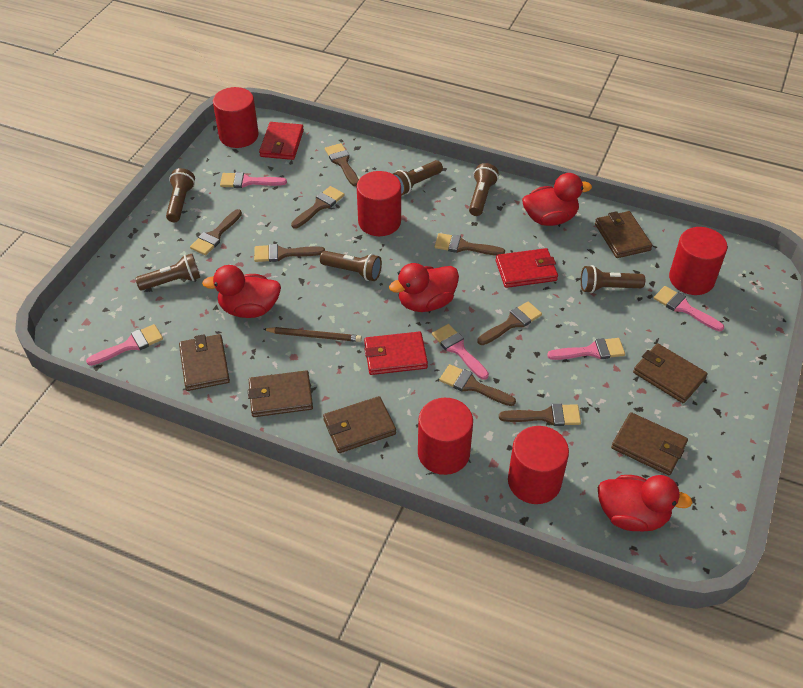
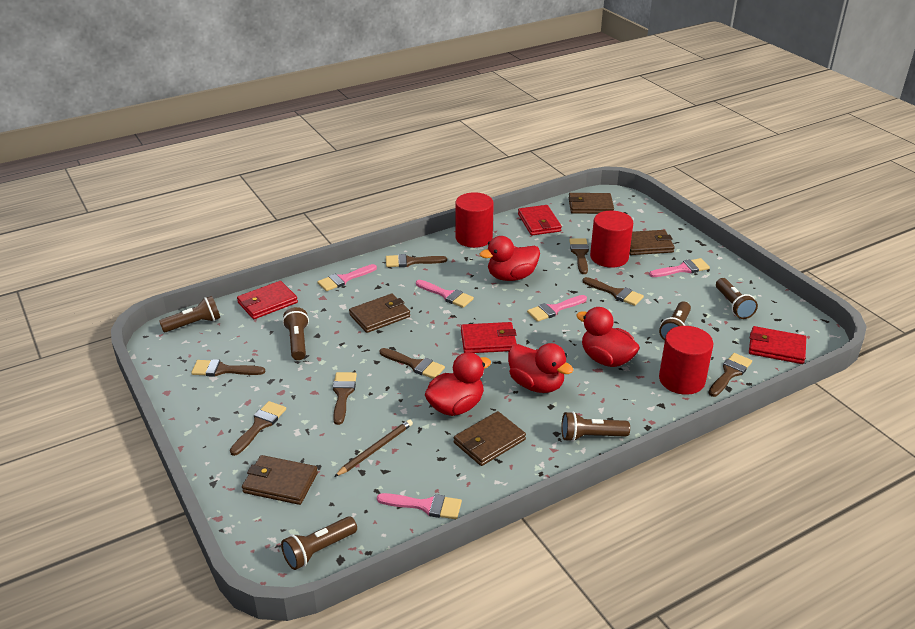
brown wallet: [179,334,230,391] [248,370,313,417] [323,396,396,453] [595,211,652,258] [611,412,688,475] [633,343,708,403] = 6 -> [242,455,318,505] [349,293,410,333] [454,411,526,466] [569,193,614,214] [629,230,675,255] = 5
red cylinder: [213,87,259,148] [357,171,401,236] [418,398,473,475] [508,426,569,504] [669,227,727,295] = 5 -> [455,192,494,248] [590,211,633,268] [659,326,713,395] = 3
red wallet: [259,122,304,160] [364,331,428,375] [496,248,558,288] = 3 -> [237,281,298,319] [461,322,517,353] [518,205,562,235] [749,326,806,364] = 4

